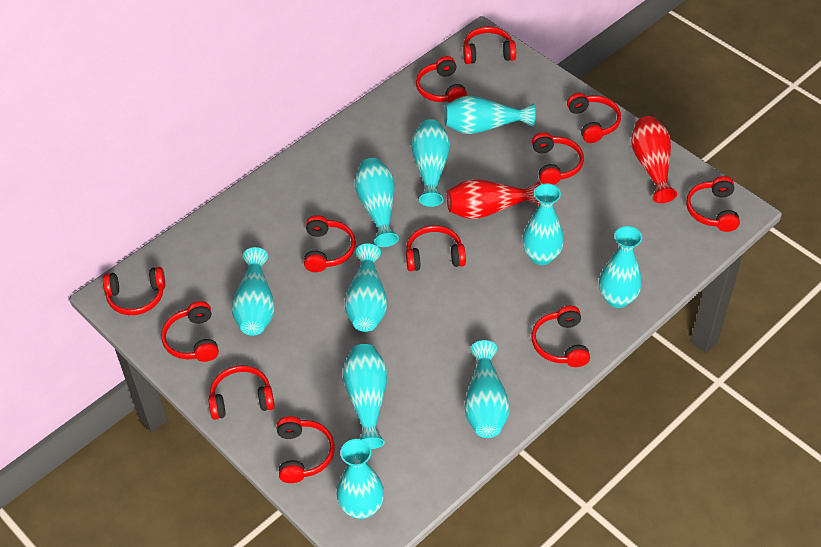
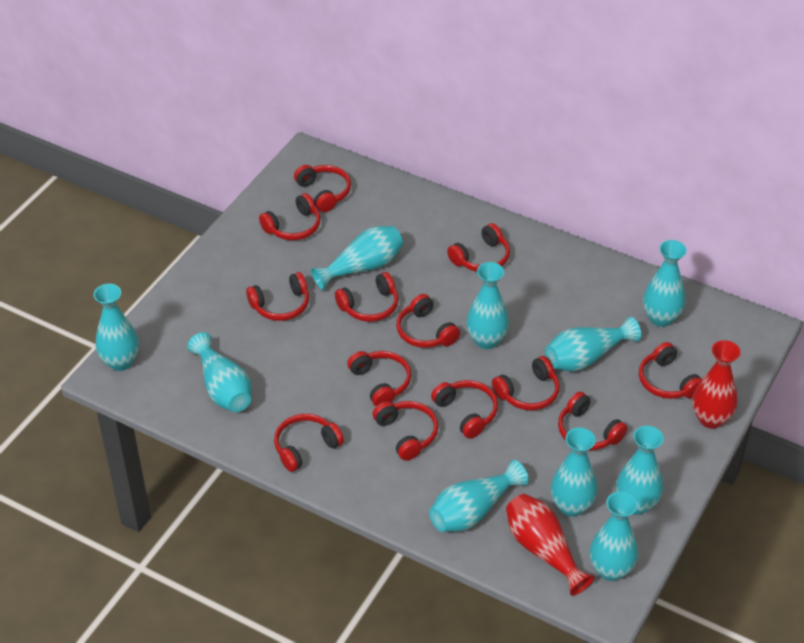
red headphones: [103,267,165,315] [161,301,219,362] [208,365,275,420] [277,416,335,483] [304,215,356,272] [406,225,466,271] [416,56,467,103] [463,27,516,64] [531,306,590,367] [532,132,584,185] [567,93,621,143] [686,176,740,232] = 12 -> [246,272,309,321] [259,193,320,240] [274,414,344,472] [294,165,351,212] [335,272,399,322] [347,351,411,407] [373,401,438,461] [396,294,460,348] [431,380,498,439] [447,223,510,272] [492,356,560,410] [558,392,628,450] [639,342,702,399] = 13

